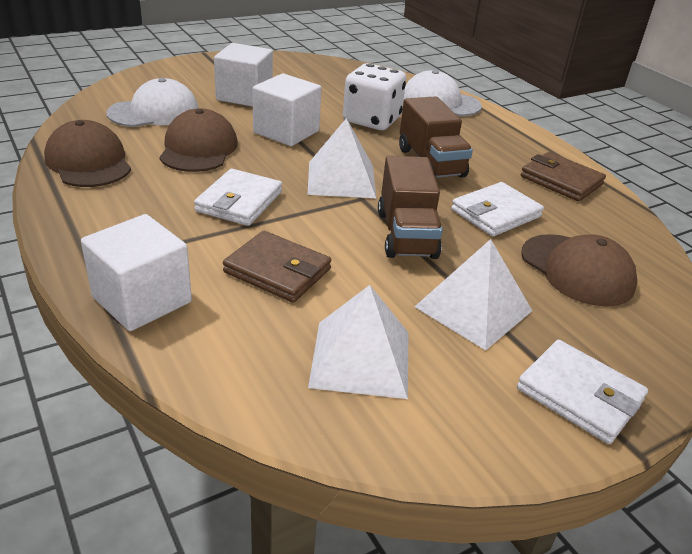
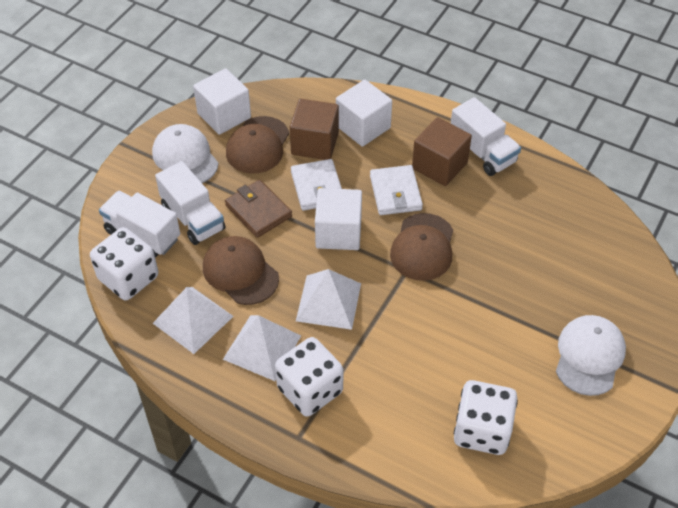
brown cube: none = 0 -> [290,99,339,160] [412,117,472,186] = 2
brown truck: [378,156,443,259] [399,96,473,178] = 2 -> none = 0
brown wallet: [223,231,331,303] [521,152,606,202] = 2 -> [225,180,292,238] = 1
white dice: [343,63,406,130] = 1 -> [90,227,158,300] [275,337,343,417] [454,380,518,455] = 3
white truck: none = 0 -> [99,191,180,258] [155,161,225,245] [451,97,521,176] = 3
white wallet: [194,169,282,226] [451,182,544,236] [517,340,648,444] = 3 -> [291,159,342,211] [370,165,423,215] = 2

